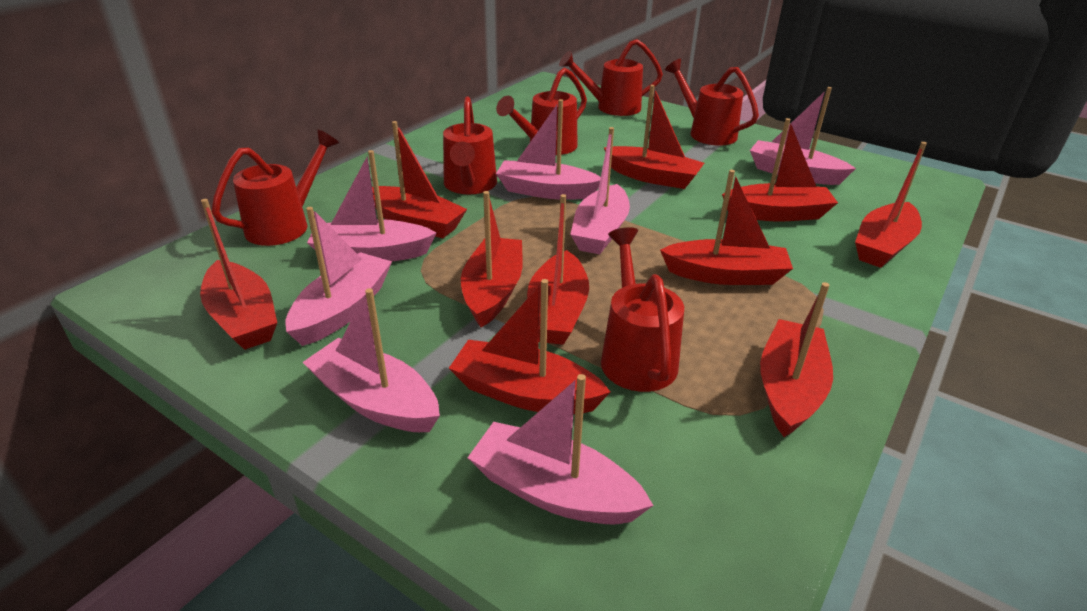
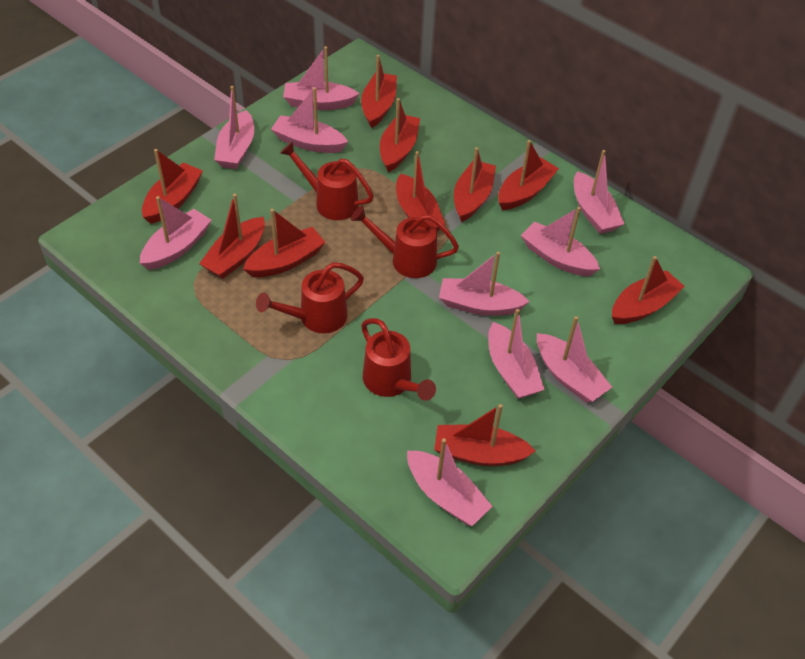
pink boat: [285,207,392,346] [302,288,440,432] [307,150,436,262] [468,374,654,525] [496,99,601,200] [570,127,630,254] [750,87,856,185] = 7 -> [140,196,212,270] [214,86,254,169] [271,88,348,153] [283,46,360,110] [407,438,493,526] [439,252,530,316] [488,309,545,399] [521,207,600,276] [537,316,612,403] [574,150,624,234] = 10
red watering can: [212,130,339,246] [443,96,497,194] [496,68,587,155] [559,39,663,116] [601,227,684,392] [665,59,759,146] = 6 -> [256,262,364,334] [280,141,373,220] [351,206,459,278] [361,318,436,401] = 4

